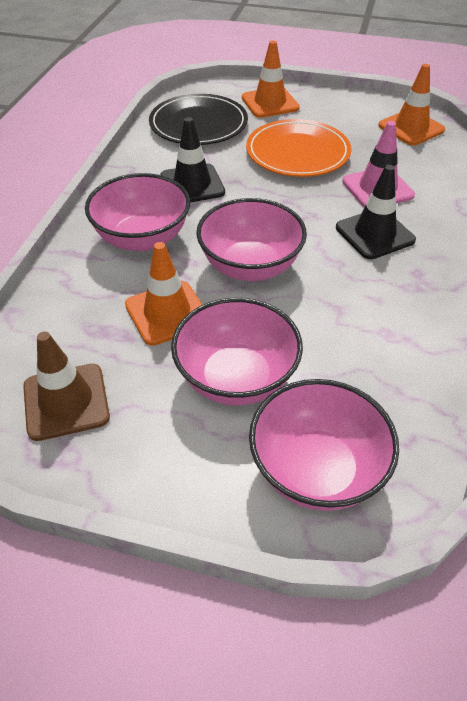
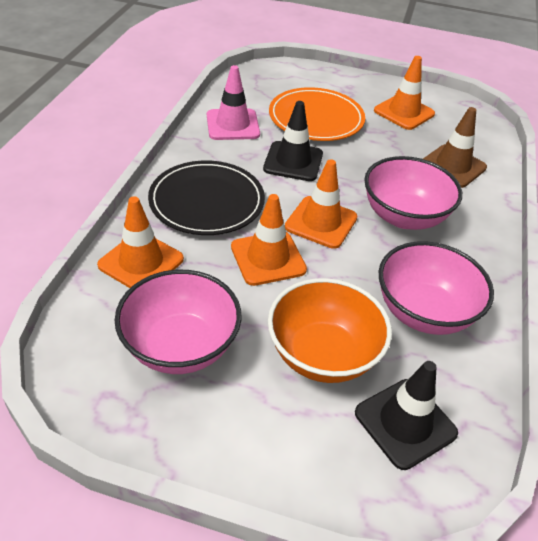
orange bowl: none = 0 -> [268,278,392,383] = 1
orange traffic cone: [125,242,202,346] [242,40,300,118] [378,64,445,145] = 3 -> [97,196,184,288] [231,194,307,286] [285,159,357,249] [374,56,435,130] = 4
pink bowl: [85,173,190,251] [171,298,303,405] [196,198,307,281] [249,379,399,511] = 4 -> [115,270,242,374] [364,156,462,230] [379,241,494,335] = 3

